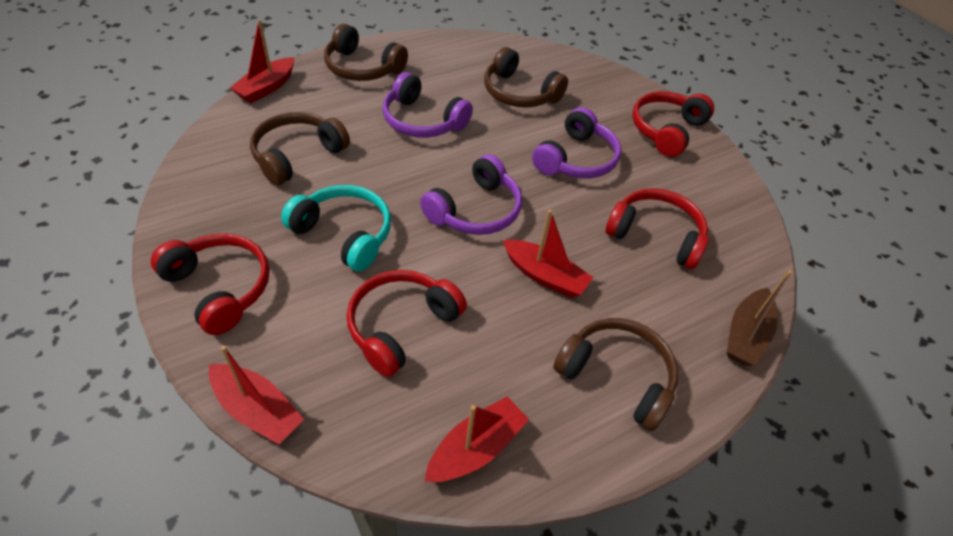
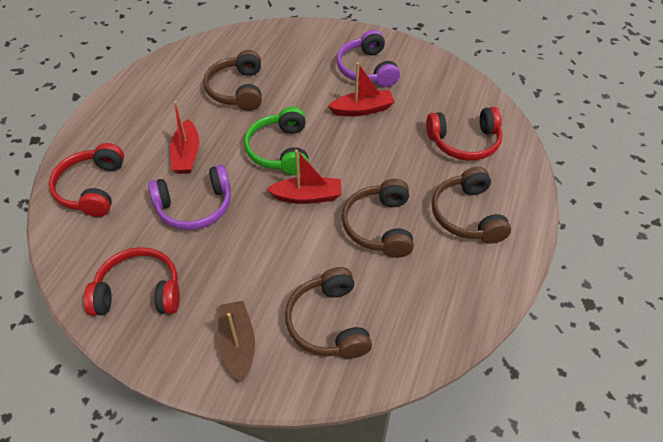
green headphones: none = 0 -> [244,107,309,175] = 1
purple headphones: [383,72,473,138] [420,154,522,235] [532,107,621,178] = 3 -> [148,165,231,230] [336,30,400,87] = 2
red boat: [209,345,304,444] [230,20,295,103] [425,396,529,482] [503,210,594,298] = 4 -> [170,101,199,174] [266,150,342,204] [328,62,395,116] = 3
red headphones: [151,234,270,335] [347,270,467,377] [605,188,709,269] [632,91,714,157] = 4 -> [49,143,124,217] [84,247,180,316] [426,107,502,161] = 3
turquoise headphones: [281,185,391,272] = 1 -> none = 0

